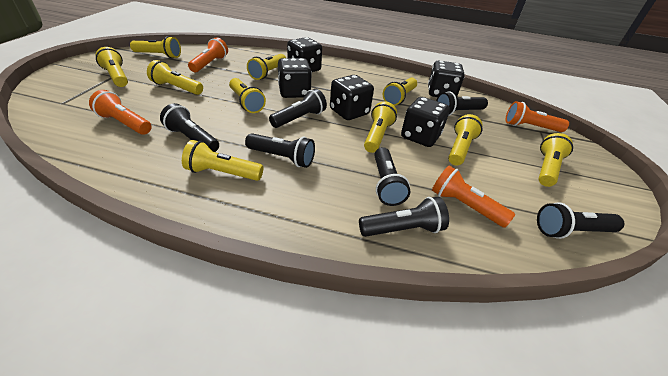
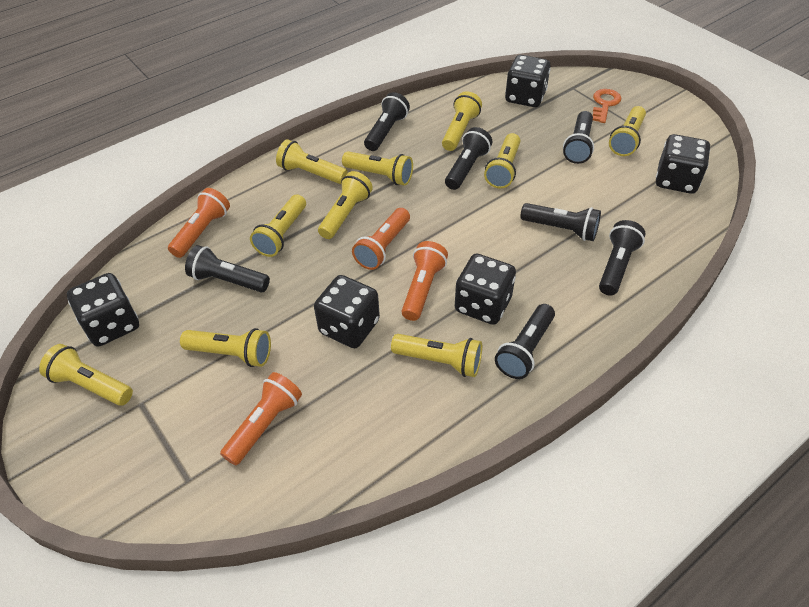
orange key: none = 0 -> [593,89,621,123] = 1

